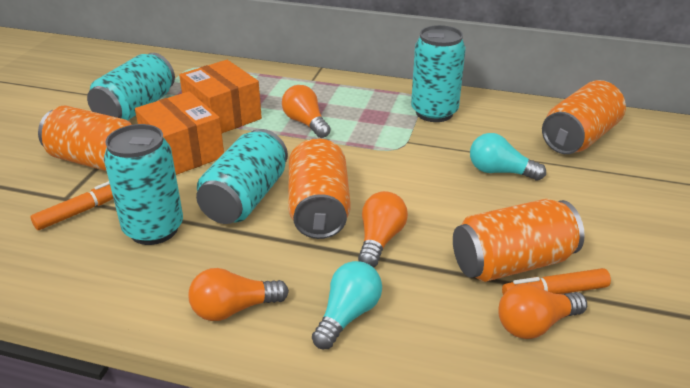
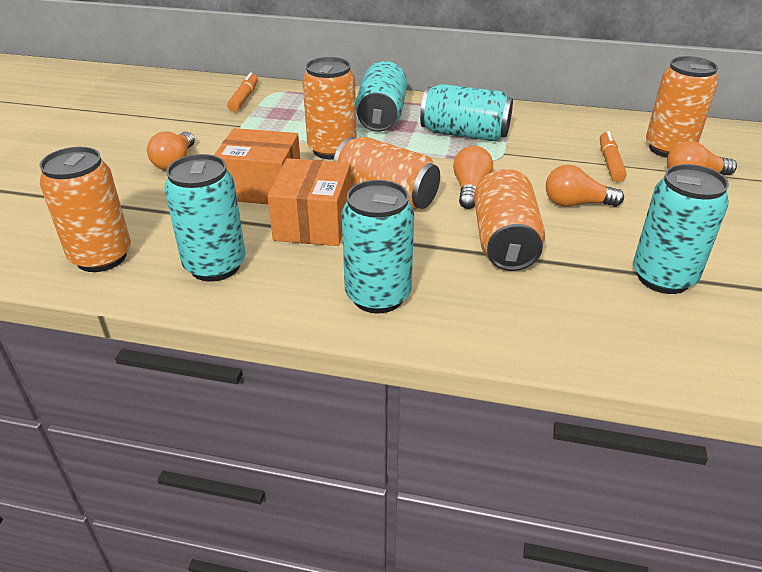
orange can: [38,106,132,171] [288,138,351,239] [453,199,585,282] [542,80,626,154] = 4 -> [40,147,131,272] [303,57,357,160] [333,137,440,211] [474,169,545,271] [646,56,718,158] = 5
turquoise can: [87,53,175,120] [104,124,183,245] [196,129,288,224] [411,25,466,122] = 4 -> [164,154,245,282] [341,180,414,313] [356,61,407,132] [420,84,513,141] [633,164,729,294] = 5
turquoise light bulb: [312,261,382,349] [470,133,546,181] = 2 -> none = 0

